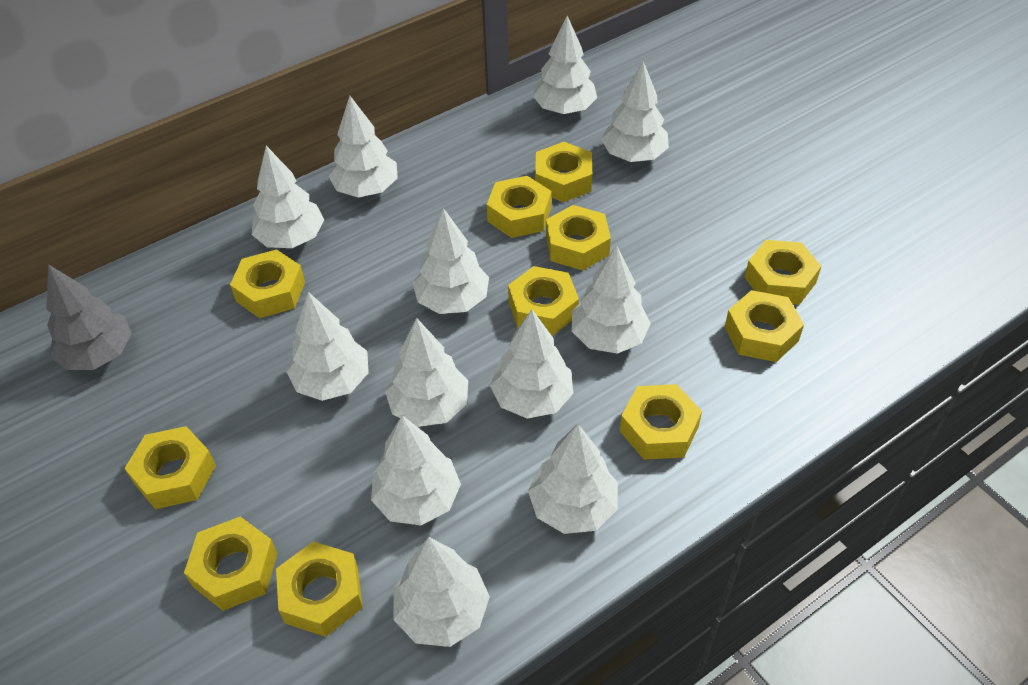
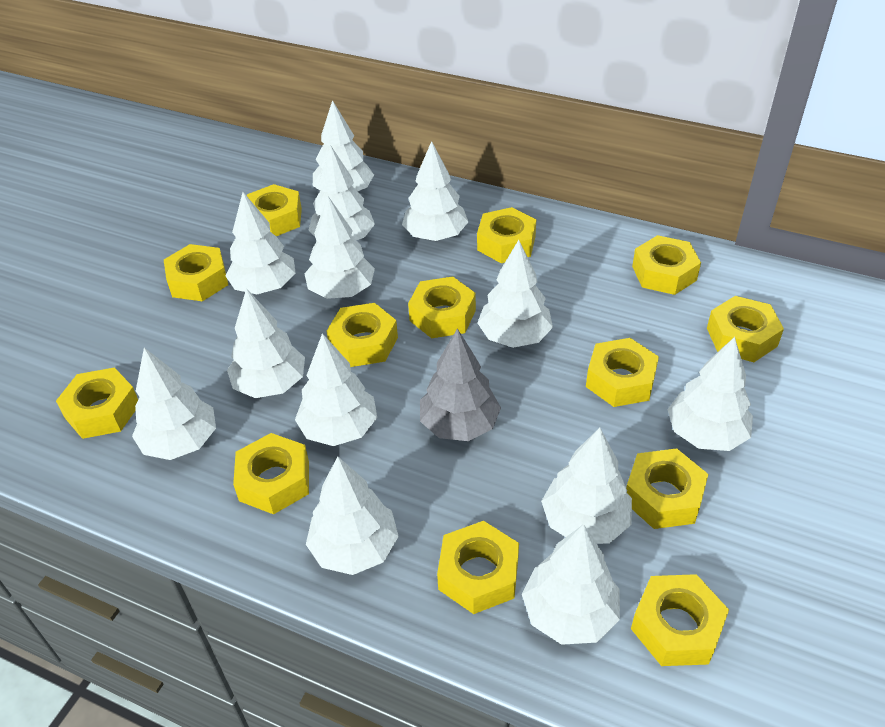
white tree: [252,146,324,248] [287,292,369,401] [328,96,398,198] [371,415,461,525] [385,318,468,427] [393,537,490,647] [413,208,489,314] [490,309,573,418] [528,424,618,534] [532,16,597,114] [572,246,651,354] [601,61,669,162] = 12 -> [132,348,216,460] [226,192,296,294] [227,288,305,398] [295,333,377,446] [304,196,375,299] [306,456,399,575] [308,145,375,240] [313,100,374,192] [402,141,468,241] [477,240,553,348] [522,524,620,645] [541,428,632,544] [667,337,753,451] = 13
yellow nut: [124,426,216,509] [184,517,278,611] [230,249,305,318] [276,541,363,637] [487,176,551,238] [508,266,579,336] [535,142,592,202] [546,205,611,271] [620,384,702,460] [725,290,804,362] [744,240,822,305] = 11 -> [56,367,138,439] [164,244,228,301] [233,433,309,514] [247,184,302,236] [326,303,398,367] [408,277,476,338] [437,521,519,614] [477,207,536,263] [586,338,659,407] [626,448,708,529] [631,574,729,666] [632,235,701,295] [707,296,784,362] = 13

